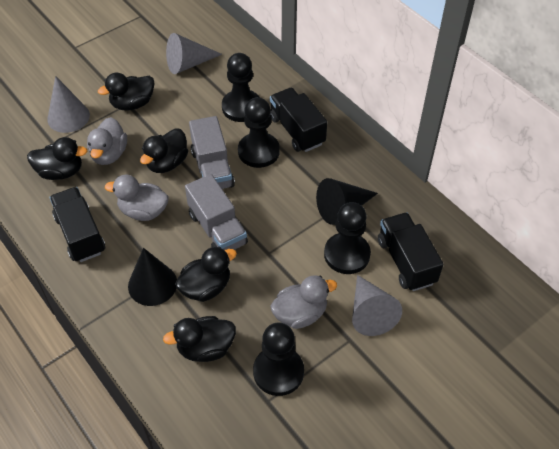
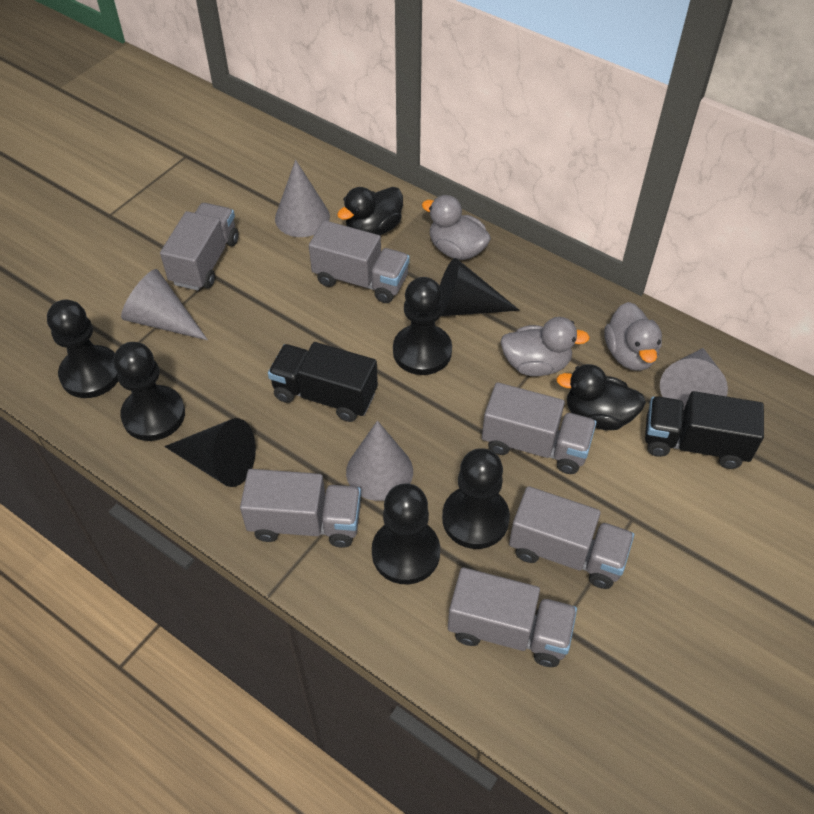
black duck: [27,137,87,180] [98,73,154,111] [140,128,188,173] [163,316,236,362] [175,246,237,302] = 5 -> [337,187,403,235] [556,364,646,430] = 2
black pawn: [222,53,260,122] [238,97,280,168] [253,323,304,396] [324,202,371,274] = 4 -> [47,300,118,398] [113,342,185,441] [372,483,440,584] [393,277,452,375] [442,448,510,549] = 5
black truck: [50,187,105,262] [270,88,327,152] [378,212,443,291] = 3 -> [268,342,378,422] [645,391,764,469] = 2
grey cone: [47,76,90,133] [166,33,222,74] [352,275,402,336] = 3 -> [121,269,208,340] [275,160,330,237] [346,421,413,501] [660,348,728,408] = 4
grey truck: [185,174,248,250] [189,116,235,189] = 2 -> [160,203,239,291] [240,469,361,548] [309,220,410,303] [448,567,577,667] [482,382,597,474] [509,486,634,589] = 6

